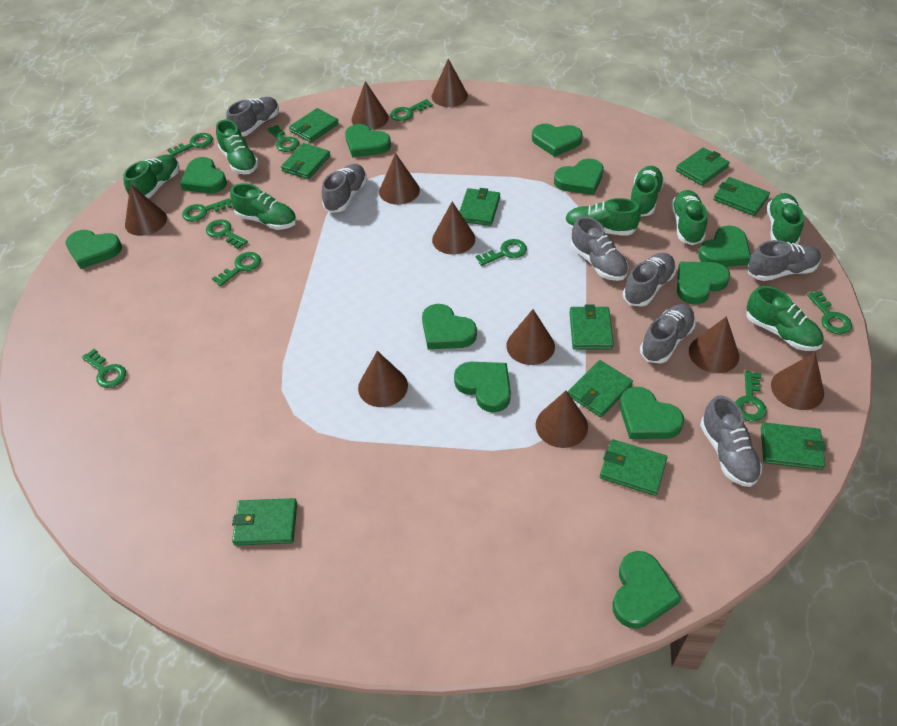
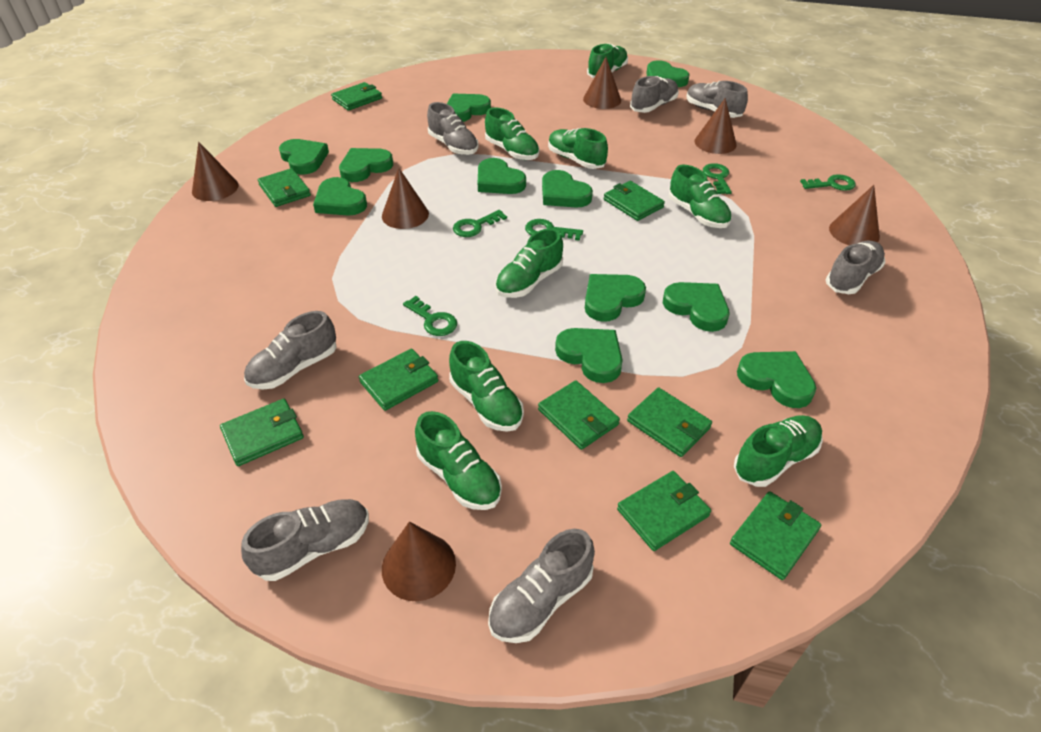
brown cone: [125,184,167,236] [351,81,389,130] [358,351,408,407] [379,153,420,205] [431,59,468,107] [432,202,475,255] [506,309,555,365] [536,390,588,448] [689,316,739,373] [771,352,824,410] = 10 -> [192,142,239,201] [382,168,429,229] [382,521,456,601] [583,57,621,109] [695,98,737,154] [829,185,880,245] = 6
green key: [82,349,126,388] [167,133,213,156] [182,198,232,222] [206,219,248,249] [212,252,261,286] [267,125,299,152] [390,99,433,121] [476,239,527,266] [735,371,767,422] [807,291,852,334] = 10 -> [403,296,457,336] [453,210,507,237] [525,219,583,241] [703,163,732,194] [800,174,856,191] = 5
green wallet: [232,498,297,546] [281,143,330,179] [289,108,339,143] [459,188,500,226] [568,360,633,417] [569,304,614,349] [600,439,667,496] [676,147,730,186] [713,177,770,216] [761,422,826,470] = 10 -> [220,399,304,466] [258,168,311,207] [331,82,382,111] [359,349,438,411] [538,380,620,450] [604,181,665,221] [617,471,711,551] [627,387,712,457] [730,491,821,580] = 9

